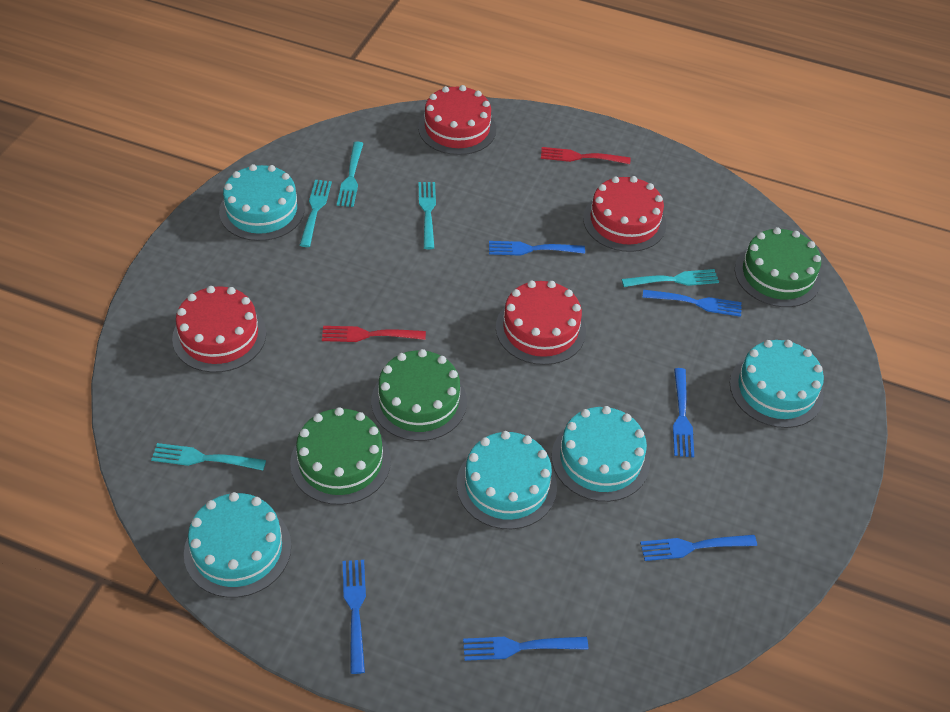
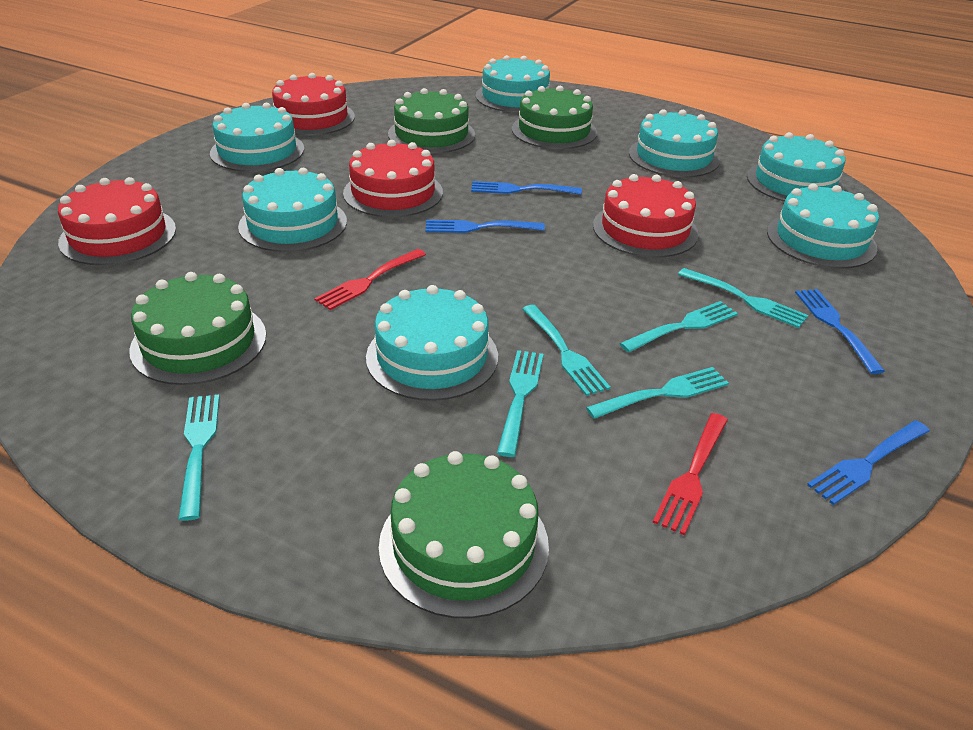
blue fork: [343,560,366,674] [463,637,588,661] [489,241,585,256] [640,535,757,561] [642,290,742,317] [673,368,694,457] = 6 -> [425,220,545,233] [471,181,582,195] [795,289,885,374] [807,420,930,505] = 4
green cake: [290,407,391,505] [371,349,467,441] [735,227,821,307] = 3 -> [129,272,266,385] [379,451,549,618] [388,88,475,153] [512,86,597,149] = 4
turquoise cake: [184,492,291,598] [219,164,304,241] [457,431,557,529] [552,406,650,502] [730,340,824,428] = 5 -> [210,103,304,172] [238,168,347,252] [366,285,498,401] [476,55,550,113] [629,109,720,177] [747,132,845,202] [767,183,879,269] = 7
turquoise fork: [151,443,266,470] [300,180,332,247] [337,142,364,207] [419,182,436,249] [622,269,719,287] = 5 -> [178,395,220,521] [497,350,543,457] [522,305,611,396] [586,367,729,419] [619,301,738,353] [678,268,808,328] = 6

